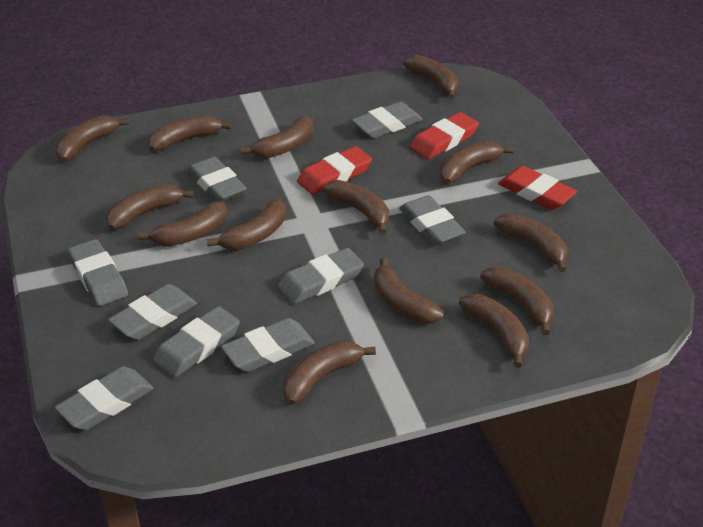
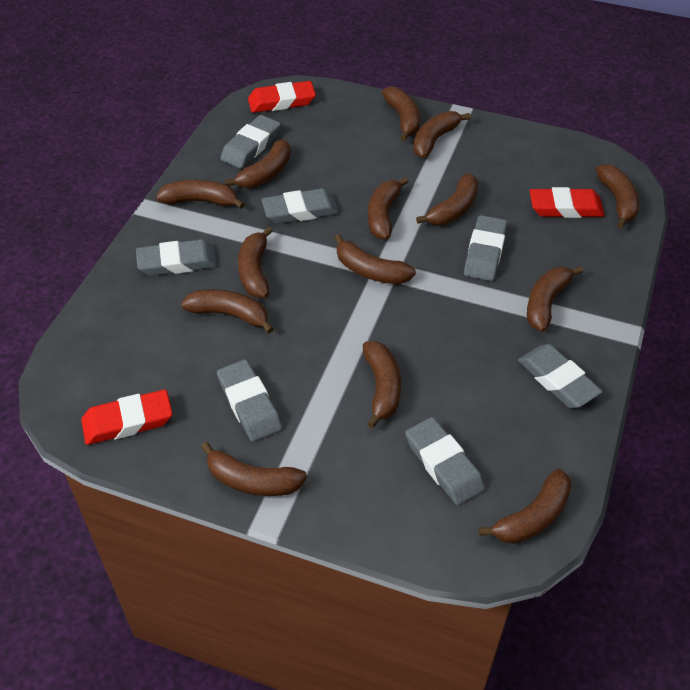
grey eraser: [54,366,154,430] [68,239,128,306] [108,284,197,340] [153,306,240,378] [187,157,247,202] [221,318,315,372] [278,248,364,304] [351,102,423,139] [399,195,466,245] = 9 -> [136,239,217,276] [217,359,282,442] [220,115,281,168] [262,188,339,224] [405,417,485,506] [464,215,507,281] [518,344,603,408] = 7

